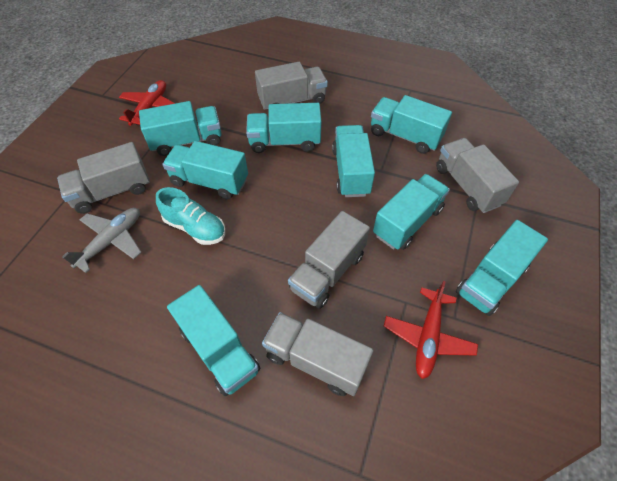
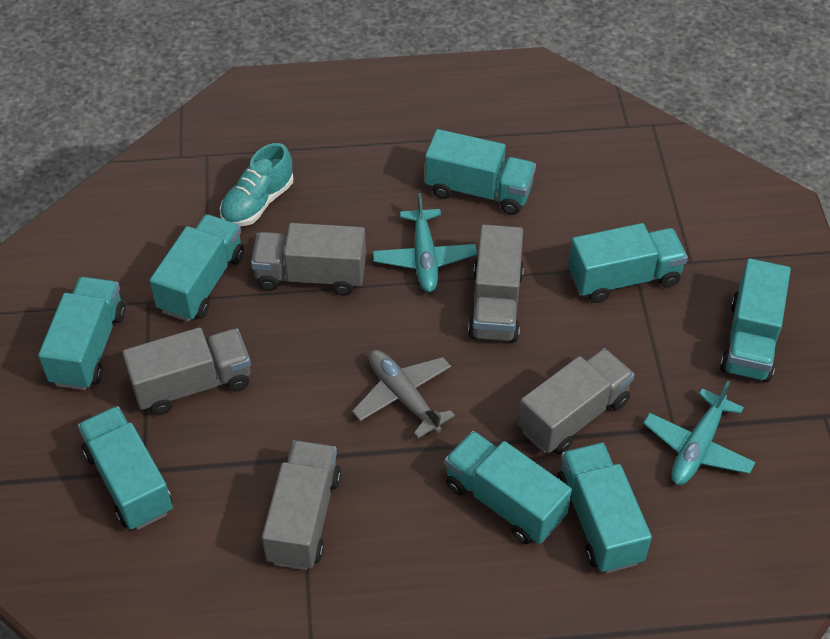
red plane: [119,80,175,126] [384,281,478,379] = 2 -> none = 0
turquoise plane: none = 0 -> [373,193,477,292] [643,381,755,485] = 2

